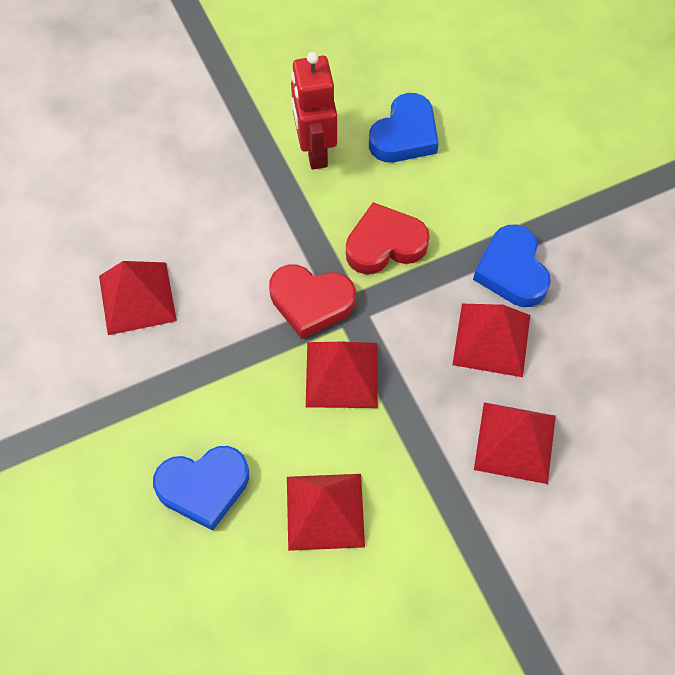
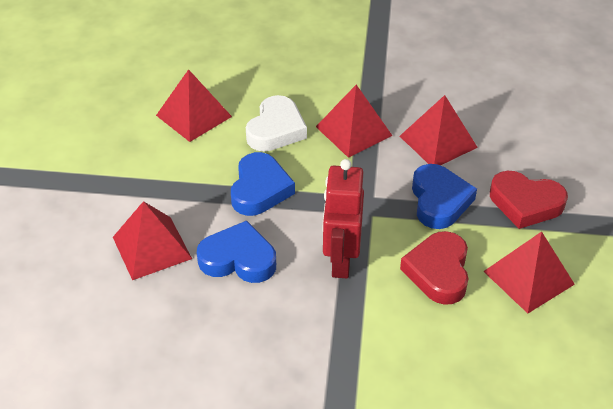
white heart: none = 0 -> [246,95,307,151] = 1

